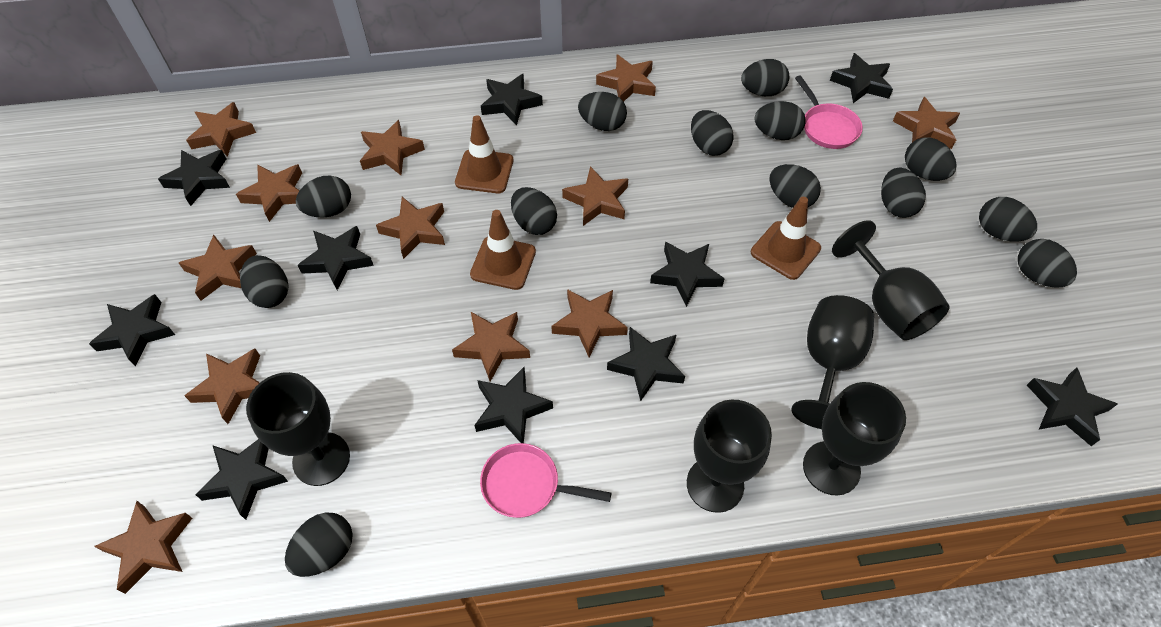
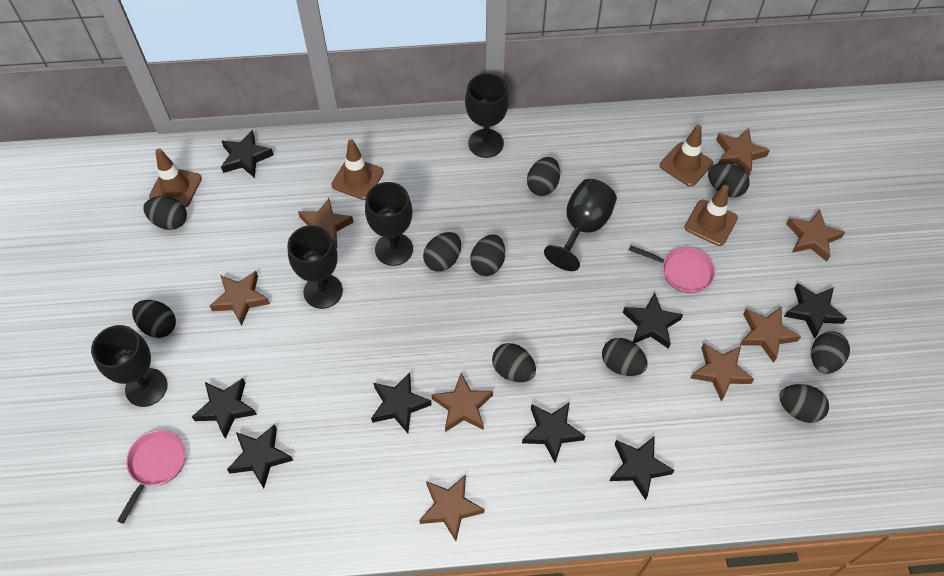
black egg: [240,255,288,308] [285,513,353,577] [296,175,351,218] [511,187,557,235] [578,92,627,131] [691,110,734,156] [741,59,789,96] [754,101,806,140] [769,164,821,208] [881,168,926,218] [905,137,957,181] [979,197,1037,242] [1018,239,1077,288] = 13 -> [132,300,176,338] [143,196,187,230] [423,232,461,272] [470,235,505,276] [492,343,536,382] [527,157,560,196] [602,338,648,376] [708,163,750,197] [779,384,829,423] [811,331,850,374] = 10
black star: [89,294,175,366] [158,150,230,206] [195,439,288,520] [298,226,374,290] [474,367,553,443] [481,73,543,126] [607,327,685,401] [650,242,725,307] [830,53,893,103] [1027,367,1117,446] = 10 -> [192,378,257,439] [221,130,274,178] [227,424,293,488] [371,372,432,433] [522,402,585,463] [610,436,674,500] [623,293,683,349] [784,283,847,339] = 8
brown star: [94,501,192,594] [179,235,257,301] [185,349,260,424] [186,102,256,157] [236,164,302,222] [360,120,425,176] [376,197,445,259] [452,312,530,382] [551,289,628,357] [562,166,628,226] [596,54,656,102] [893,97,960,149] = 12 -> [209,271,270,326] [298,198,354,248] [419,475,484,541] [432,373,493,432] [690,343,754,401] [716,128,770,176] [740,307,801,363] [786,209,845,262] = 8
brown traffic cone: [455,115,513,193] [470,210,536,290] [751,197,821,280] = 3 -> [149,149,202,207] [331,139,384,200] [660,125,713,187] [684,185,738,246] = 4

